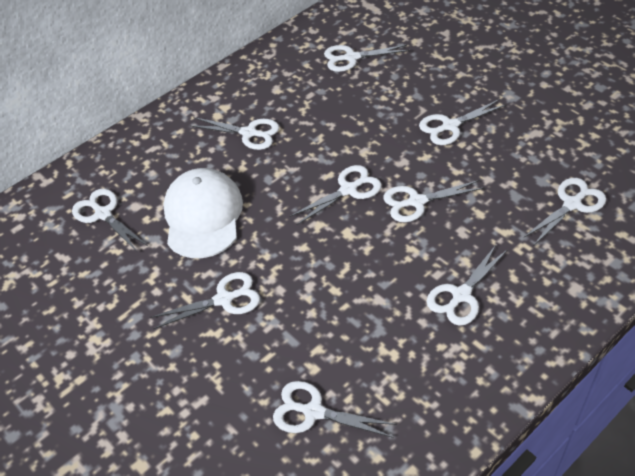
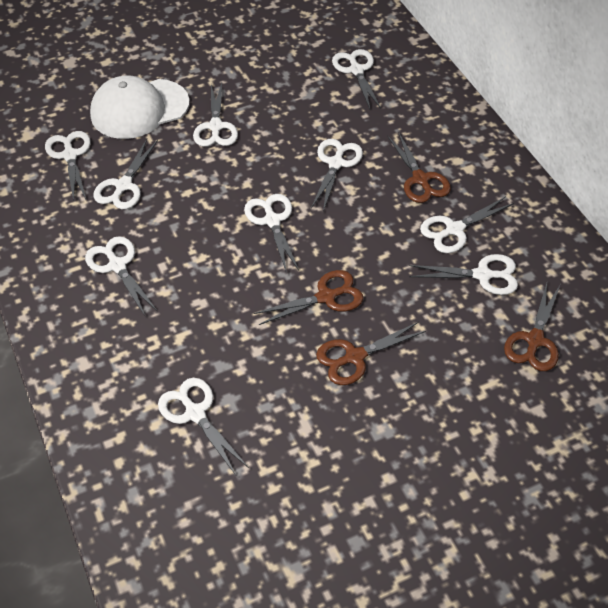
brown scissors: none = 0 -> [254,270,363,325] [316,322,426,385] [387,132,451,203] [504,283,560,371] = 4

